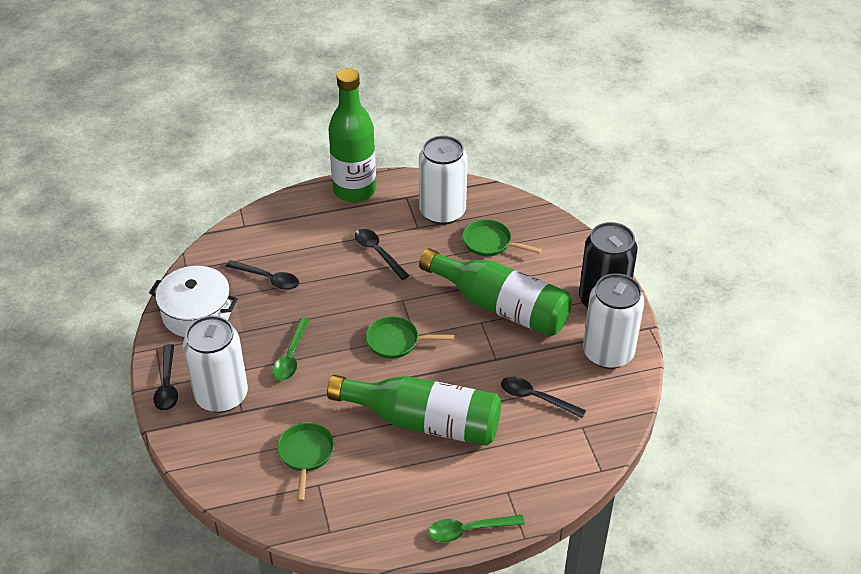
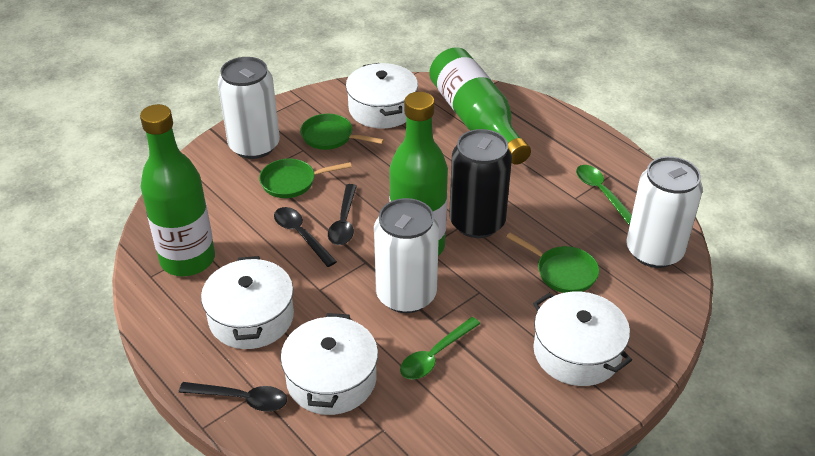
black spoon: [153,344,178,411] [226,260,299,290] [355,229,410,280] [501,376,586,418] = 4 -> [179,382,287,412] [274,207,337,267] [328,184,357,245] = 3
white pot: [149,266,238,337] = 1 -> [201,256,294,349] [280,313,378,415] [346,63,418,128] [533,292,632,386] = 4

